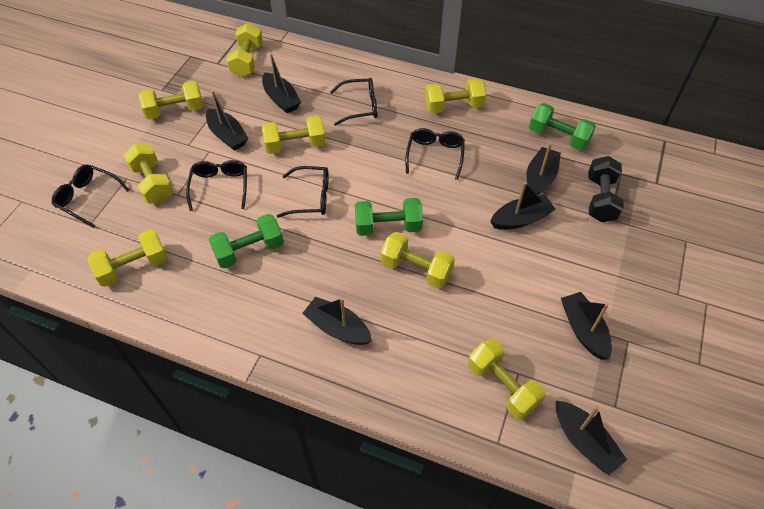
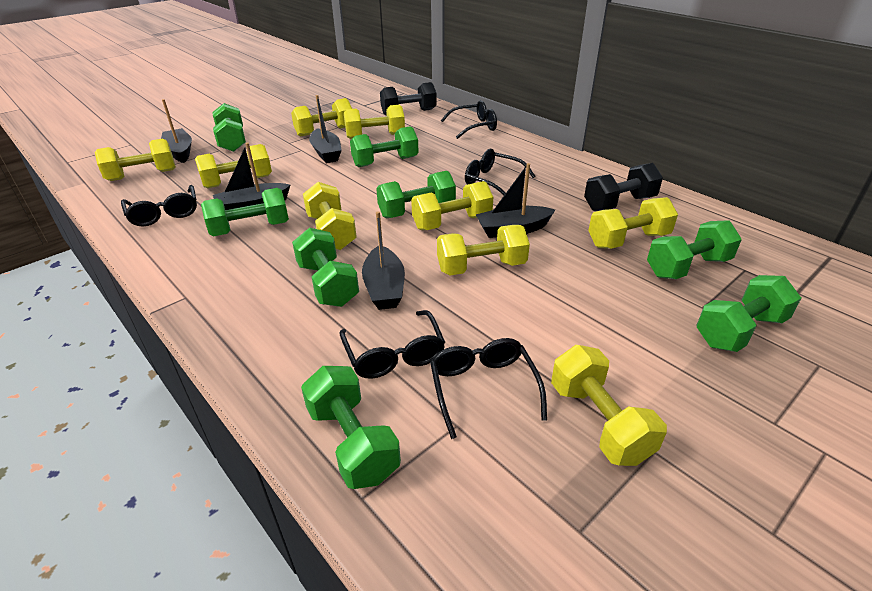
black boat: [206,90,248,151] [262,53,301,113] [302,297,372,345] [490,182,556,230] [526,143,561,196] [556,401,627,475] [561,292,612,359] = 7 -> [161,99,192,163] [213,143,290,210] [309,95,342,163] [362,211,405,310] [476,163,555,238] = 5
black dumbbell: [588,156,624,222] = 1 -> [380,82,437,115] [584,163,663,211] = 2
green dumbbell: [209,214,284,268] [355,198,423,236] [529,103,596,151] = 3 -> [201,188,289,236] [213,103,246,152] [292,227,359,307] [301,366,401,489] [350,126,419,167] [376,171,456,218] [647,220,742,279] [696,275,801,352] = 8
yellow dumbbell: [88,229,168,287] [123,144,173,203] [138,81,203,119] [226,23,263,77] [262,115,326,154] [381,232,455,288] [425,78,487,114] [468,339,546,420] = 8 -> [95,138,176,181] [195,144,272,188] [291,98,352,137] [303,182,357,250] [344,105,405,139] [411,181,493,230] [437,225,530,275] [551,345,667,466] [588,197,678,249] = 9

